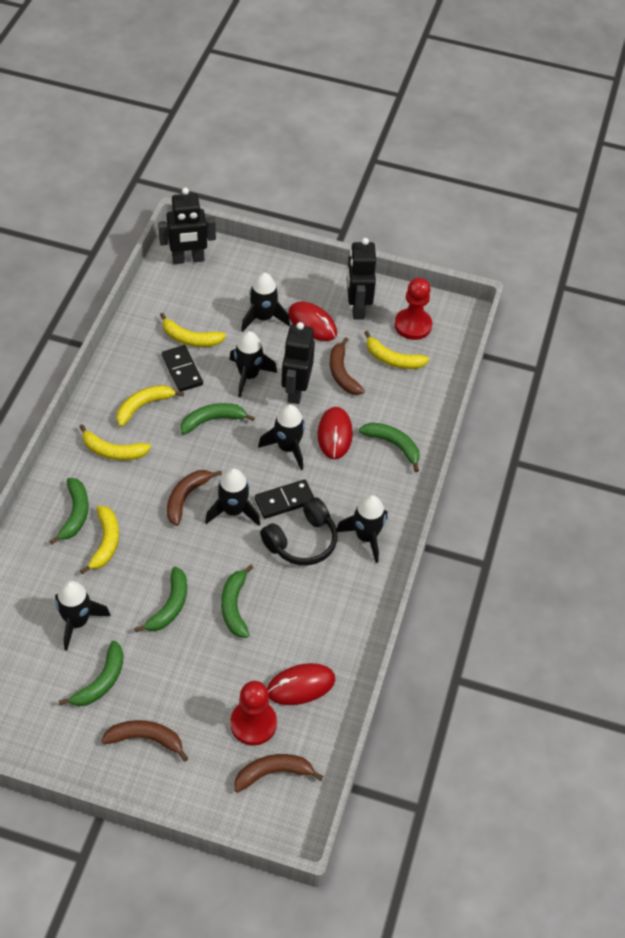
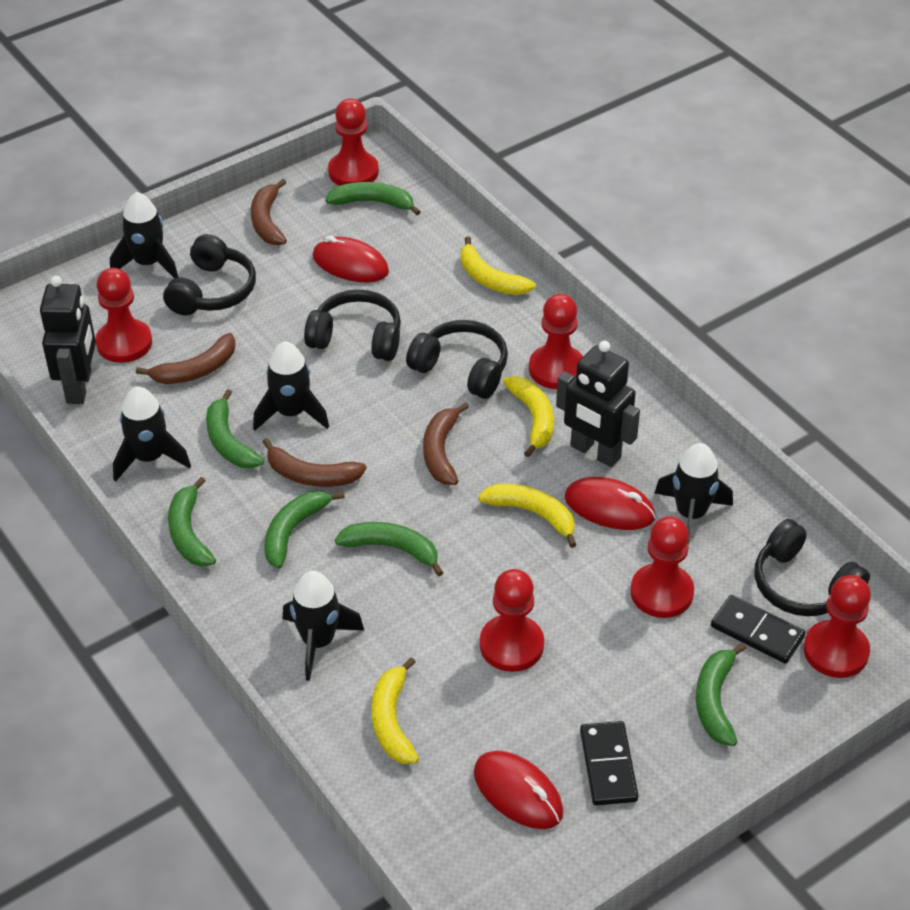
black headphones: [260,497,337,565] = 1 -> [163,234,256,315] [304,289,401,361] [406,320,508,399] [755,519,870,616] = 4
black robot: [158,188,216,264] [281,322,315,404] [347,238,376,320] = 3 -> [40,276,96,404] [556,341,640,467] = 2
black rocket: [55,581,110,651] [205,468,260,526] [229,331,277,398] [241,273,290,332] [258,404,305,470] [336,495,387,563] = 6 -> [110,192,179,278] [113,387,191,482] [253,342,329,431] [283,571,364,681] [655,443,733,543] = 5
red pawn: [231,681,277,746] [394,278,432,340] = 2 -> [96,268,152,363] [328,99,379,186] [480,569,544,672] [529,294,583,389] [631,516,694,618] [804,575,871,678] = 6
yellow banana: [79,424,151,460] [80,505,119,574] [116,385,184,427] [160,313,226,347] [364,331,429,369] = 5 -> [371,657,419,764] [461,236,536,295] [478,484,577,548] [503,376,554,457] = 4

